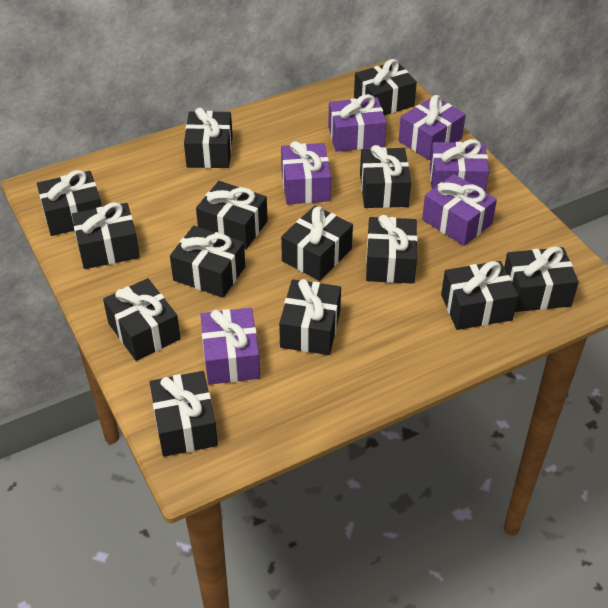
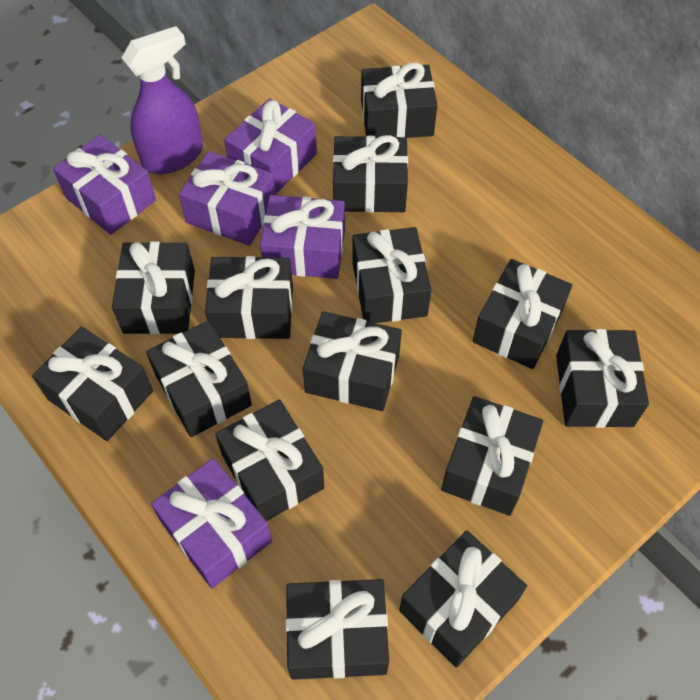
purple gift: [200,308,260,385] [281,141,331,204] [328,94,386,152] [399,95,466,160] [422,174,497,246] [430,139,489,192] = 6 -> [53,135,156,235] [151,458,272,589] [179,151,276,246] [224,98,317,193] [260,195,345,279] = 5
purple spray bottle: none = 0 -> [122,26,203,174] = 1

